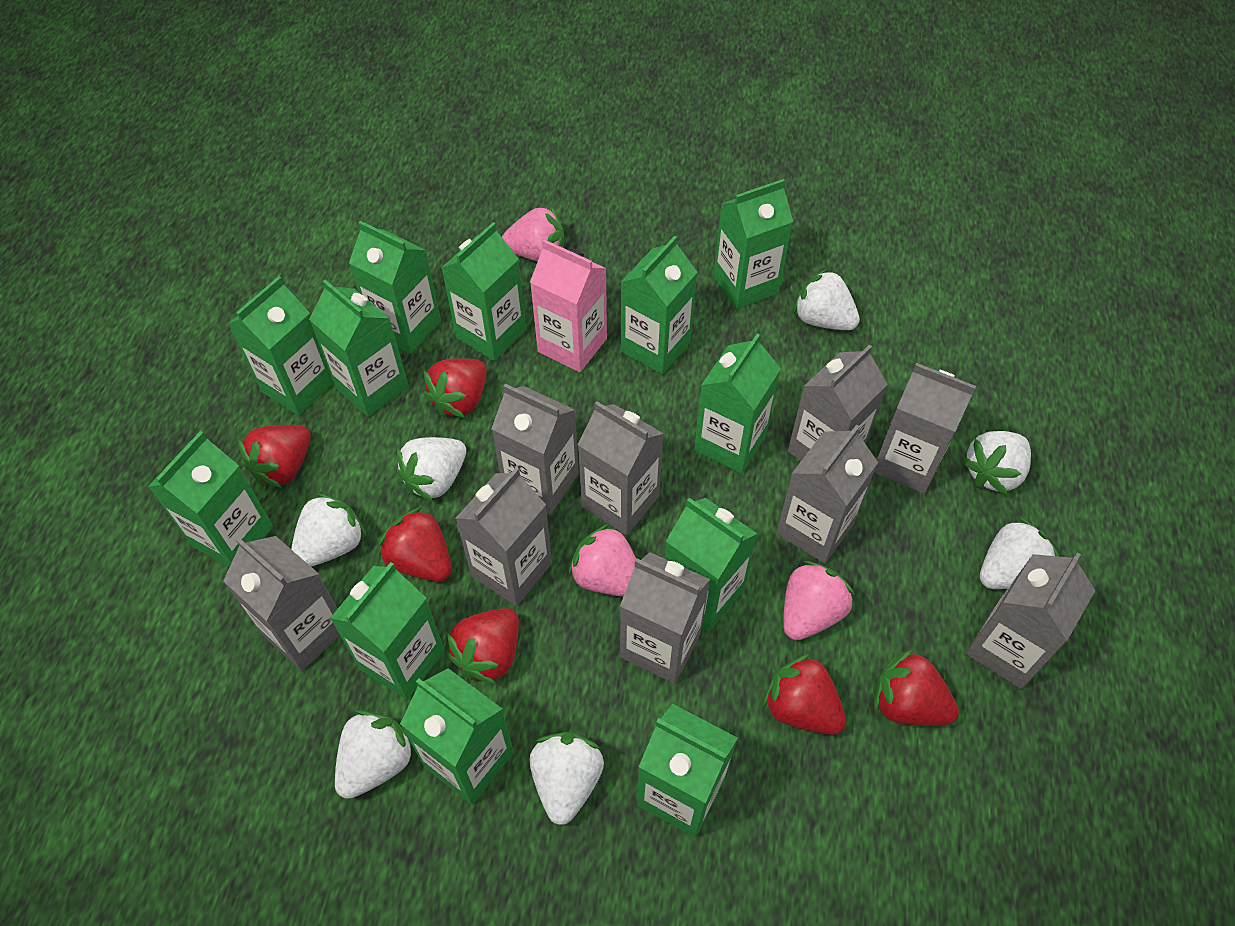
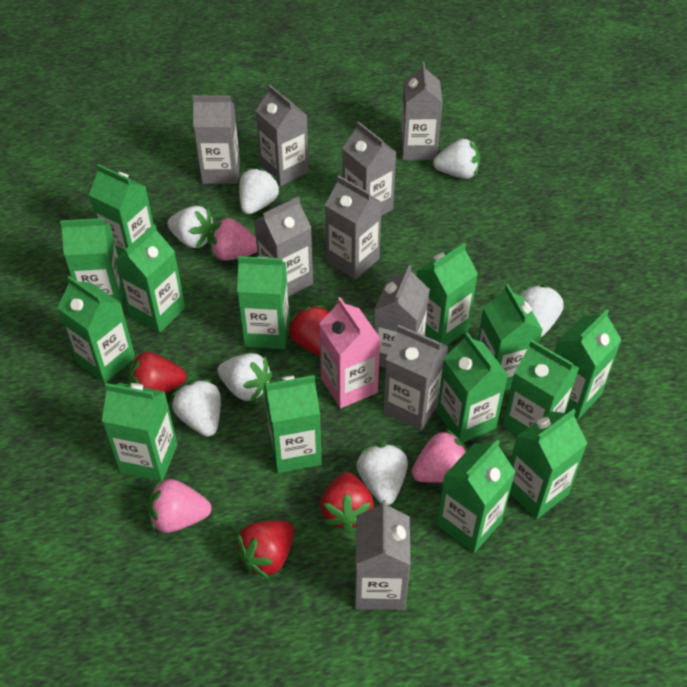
green carton: [148,431,273,567] [228,276,334,416] [309,280,409,417] [330,562,445,699] [349,221,441,354] [400,668,514,804] [441,222,526,361] [621,236,697,375] [637,704,738,838] [665,498,757,632] [694,333,781,473] [713,179,793,309] = 12 -> [57,276,135,383] [60,218,123,306] [89,164,153,256] [102,383,177,481] [114,224,185,333] [237,256,289,349] [264,375,322,473] [417,243,478,345] [437,332,508,443] [437,439,516,553] [478,284,543,391] [502,340,579,436] [510,409,588,519] [554,309,621,419] = 14
red strawberry: [238,425,311,488] [379,507,452,582] [424,358,487,418] [447,608,519,685] [763,654,846,735] [874,649,959,726] = 6 -> [128,352,187,394] [235,521,294,579] [287,305,329,356] [320,472,374,532] = 4

